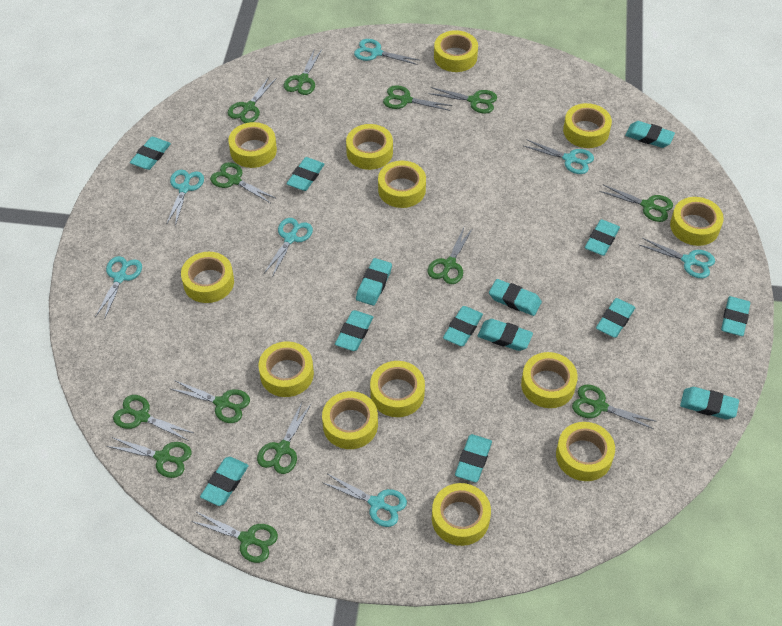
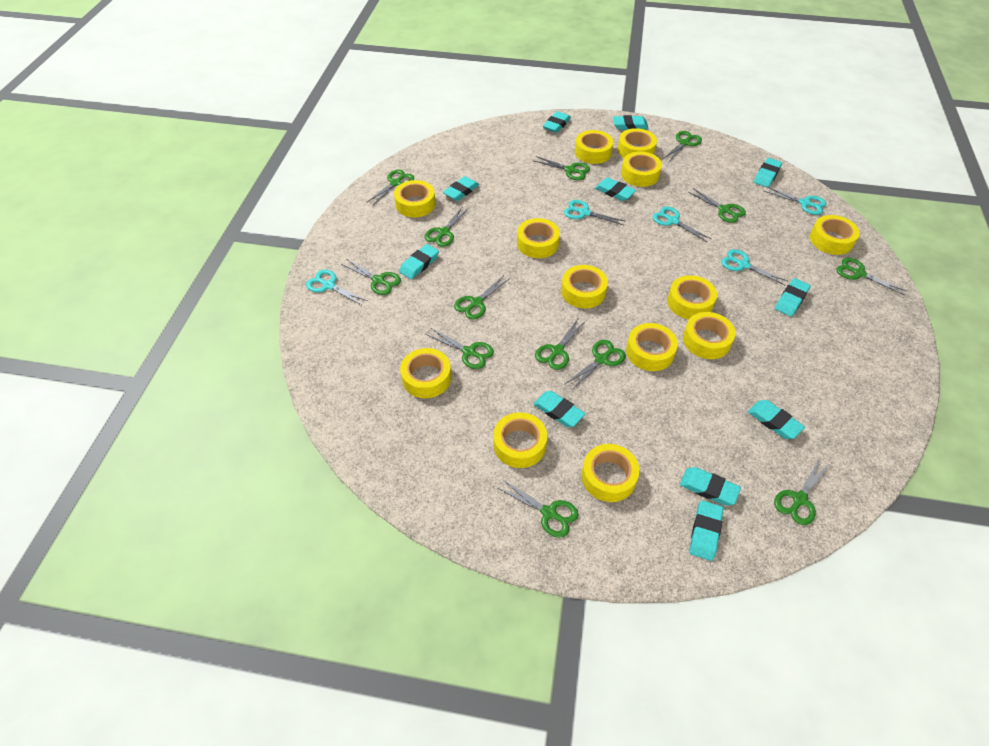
turquoise eraser: [130,137,171,170] [200,457,249,506] [286,157,325,191] [335,310,374,351] [356,258,392,306] [443,306,483,346] [455,434,492,482] [478,319,533,351] [489,279,542,316] [585,219,620,256] [596,298,636,338] [625,121,675,148] [680,387,739,419] [721,296,750,336] = 14 -> [399,244,439,279] [443,176,479,201] [533,391,585,428] [543,111,571,133] [595,178,636,201] [613,115,648,130] [680,467,741,506] [689,500,723,561] [748,400,805,439] [754,158,782,187] [775,278,811,317] = 11
turquoise scissors: [95,256,142,320] [166,170,204,226] [264,218,313,277] [323,474,407,527] [354,39,419,65] [524,139,594,174] [638,238,715,278] = 7 -> [306,269,368,305] [564,200,624,225] [652,206,711,242] [721,249,788,286] [764,186,826,215] = 5

